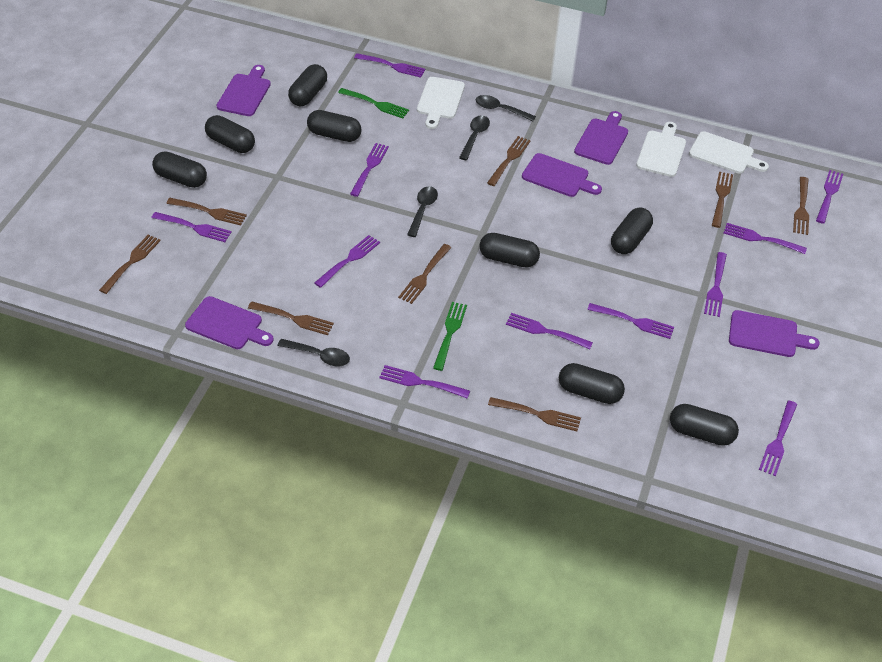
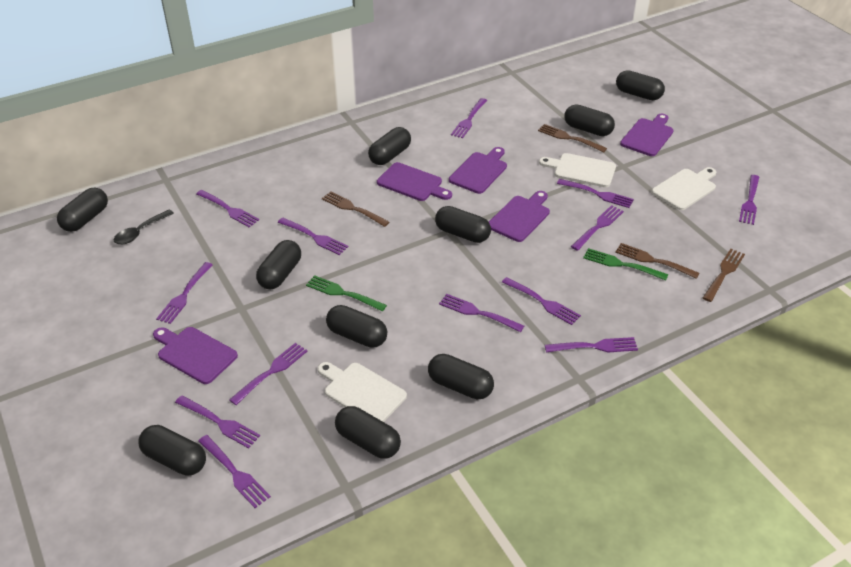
black capsule: [152,151,207,188] [205,115,255,153] [288,64,327,106] [307,110,362,142] [479,233,540,267] [559,363,625,404] [611,207,653,254] [670,404,739,446] = 8 -> [57,187,108,232] [138,425,206,476] [256,240,301,289] [326,305,387,348] [335,406,401,459] [368,127,411,165] [428,354,494,399] [435,206,491,243] [564,104,615,136] [616,70,665,100] = 10
black spoon: [278,339,350,366] [407,186,438,237] [459,115,490,160] [476,95,536,121] = 4 -> [114,210,174,245] = 1
brown fork: [99,235,161,294] [166,198,247,225] [248,301,334,335] [398,244,452,304] [487,136,531,186] [488,397,581,431] [712,172,733,228] [793,177,809,235] = 8 -> [322,191,390,227] [538,124,607,153] [615,243,699,279] [703,249,745,302] = 4
purple fork: [151,212,232,242] [314,235,380,288] [350,143,389,197] [354,53,425,78] [379,365,470,399] [506,313,593,349] [587,303,674,339] [704,252,727,317] [724,223,807,254] [759,400,797,476] [816,170,843,224] = 11 -> [156,262,213,324] [175,395,260,448] [196,190,259,227] [198,435,271,508] [229,343,307,405] [278,218,348,255] [439,294,524,332] [451,98,487,138] [502,277,581,325] [545,337,638,352] [557,179,634,208] [571,205,624,251] [739,175,759,225] = 13

